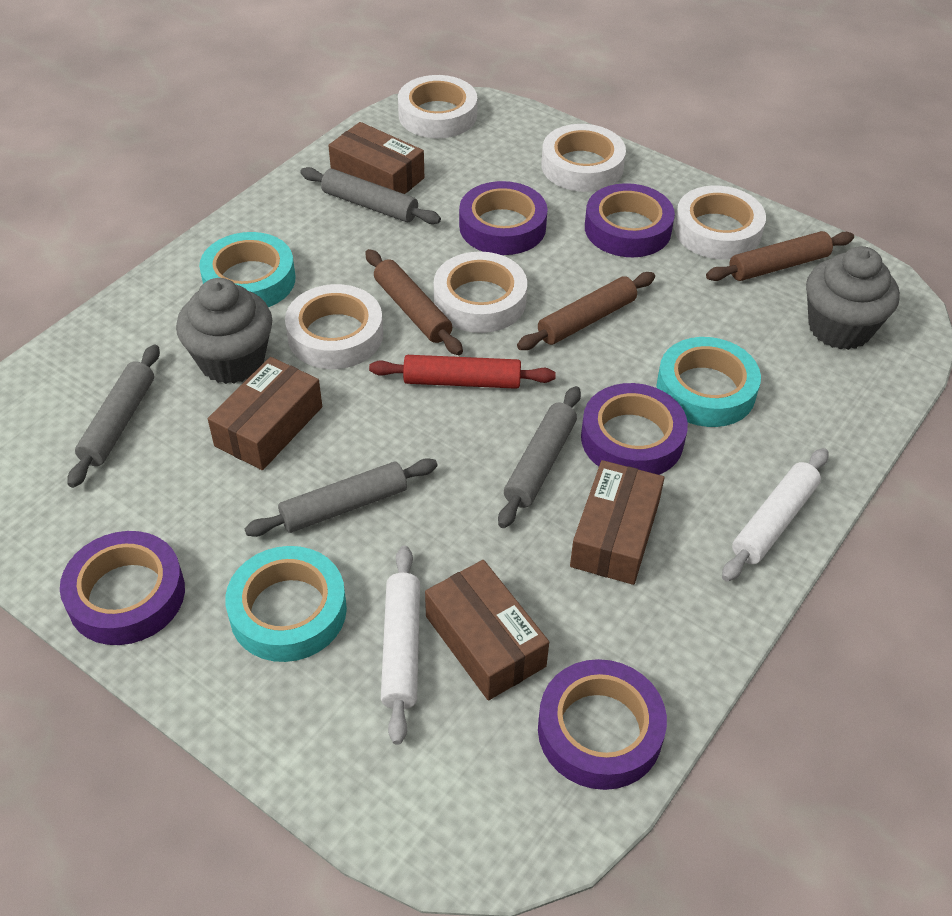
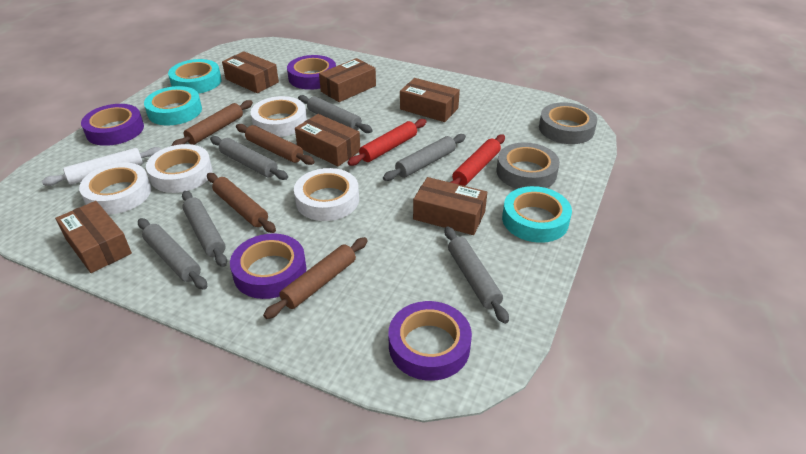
brown box: [208,357,322,470] [328,122,424,194] [425,560,549,700] [570,460,664,585] = 4 -> [55,201,132,273] [222,51,279,93] [295,114,360,166] [319,58,376,102] [400,78,460,122] [413,177,487,235] = 6
brown rolling pin: [365,249,463,355] [517,272,655,350] [706,231,854,281] = 3 -> [171,100,253,146] [207,173,276,233] [236,124,314,165] [263,237,368,319] = 4
grey cupcake: [176,278,272,384] [806,246,900,350] = 2 -> none = 0
grey rolling pin: [67,345,160,488] [244,458,438,537] [300,167,441,224] [498,386,581,528] = 4 -> [138,218,207,290] [182,191,227,267] [210,136,288,180] [298,95,373,133] [383,134,466,181] [445,226,509,324] = 6
grey tape: none = 0 -> [497,142,560,189] [539,102,597,144] = 2
purple tape: [60,531,185,645] [459,181,548,255] [538,659,667,790] [581,383,688,475] [585,183,675,257] = 5 -> [81,104,144,146] [230,234,307,299] [287,55,336,90] [388,301,472,381] = 4
red rolling pin: [369,355,556,389] = 1 -> [347,119,427,166] [450,135,505,186] = 2
white rolling pin: [381,546,420,745] [722,448,828,582] = 2 -> [42,147,161,186] = 1
white tape: [285,284,383,369] [398,75,477,138] [434,252,527,333] [541,124,626,192] [674,186,766,259] = 5 -> [79,163,151,214] [146,144,212,193] [251,96,307,137] [294,168,359,221] = 4

